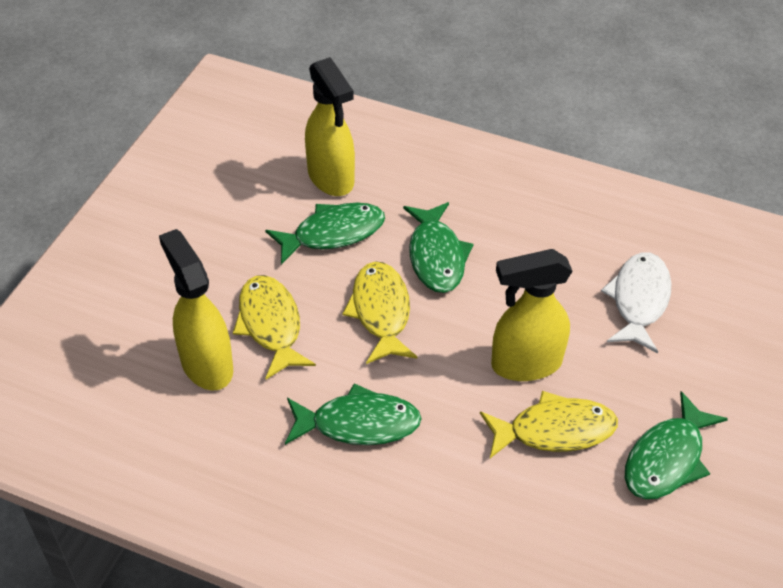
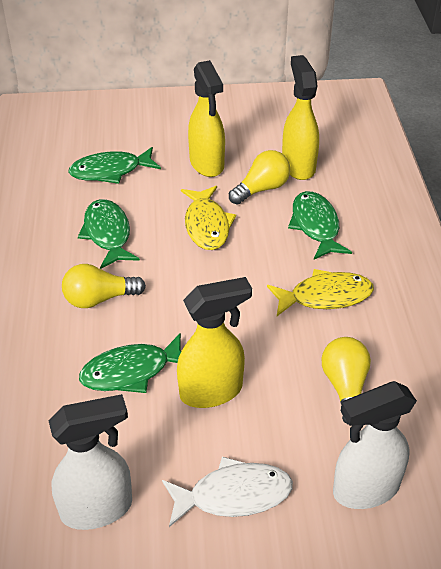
white spray bottle: none = 0 -> [48,394,132,530] [333,381,417,509] = 2
yellow fish: [233,275,316,379] [342,262,417,364] [480,391,618,458] = 3 -> [181,186,236,250] [267,269,374,316] = 2
yellow light bulb: none = 0 -> [62,264,146,308] [229,150,290,205] [322,337,371,425] = 3

